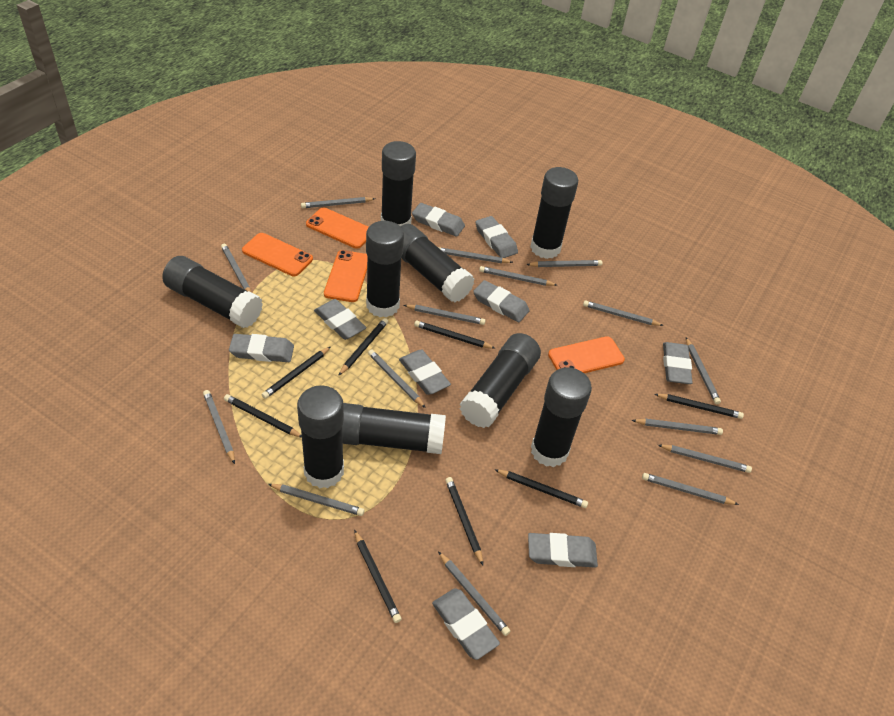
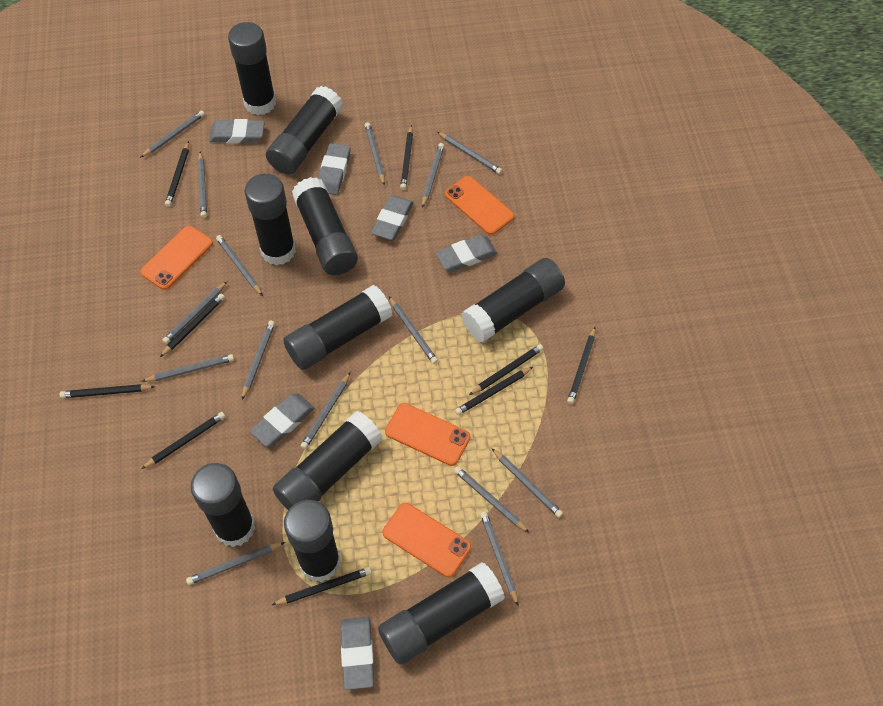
black glue stick: [162,256,263,328] [297,386,344,488] [342,403,446,454] [366,221,404,317] [381,141,416,226] [400,224,475,302] [460,333,541,428] [530,167,578,259] [531,367,592,467] = 9 -> [191,463,255,547] [228,22,276,115] [245,174,296,266] [266,86,343,175] [273,411,383,510] [283,285,393,370] [284,500,341,583] [292,177,358,275] [378,562,505,665] [461,258,565,343] = 10
black pencil: [224,394,302,438] [262,347,330,399] [338,318,388,376] [354,530,402,623] [414,320,496,349] [445,477,483,565] [494,469,588,508] [654,394,744,419] = 8 -> [60,384,155,398] [141,412,225,469] [160,293,225,357] [165,141,189,207] [272,567,372,605] [400,125,413,190] [455,367,533,415] [469,344,543,395] [567,327,596,404] = 9
grey eraser: [229,334,294,362] [314,299,367,340] [399,350,451,395] [412,203,465,237] [432,588,500,660] [473,280,530,322] [476,216,518,258] [528,533,598,568] [663,342,693,384] = 9 -> [209,119,265,143] [250,393,315,447] [318,143,350,195] [341,617,374,690] [371,195,414,240] [436,235,497,272] = 6

